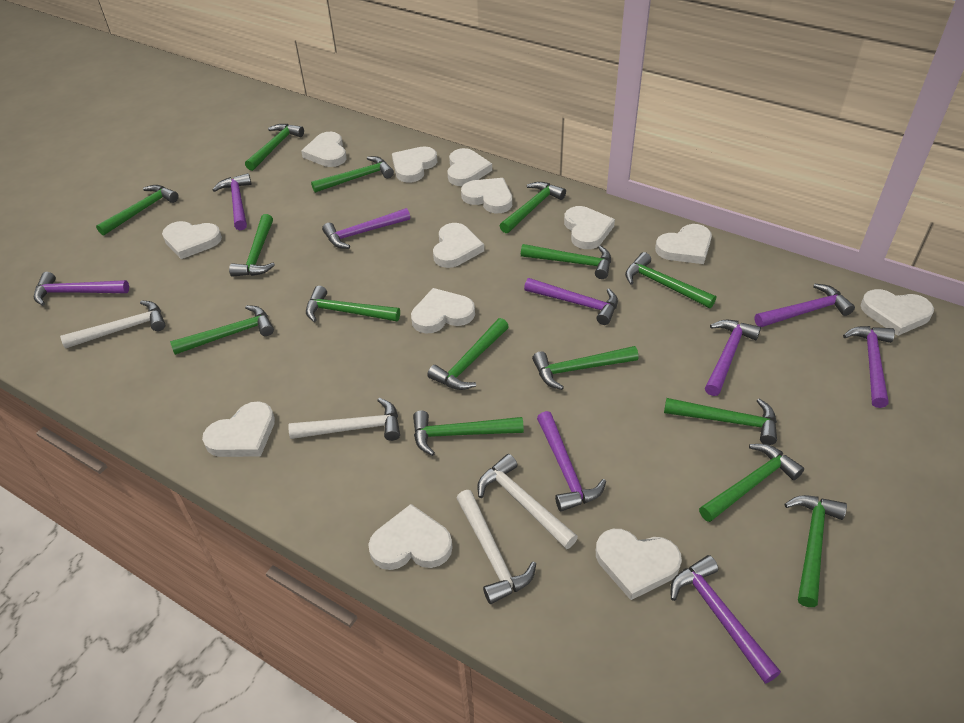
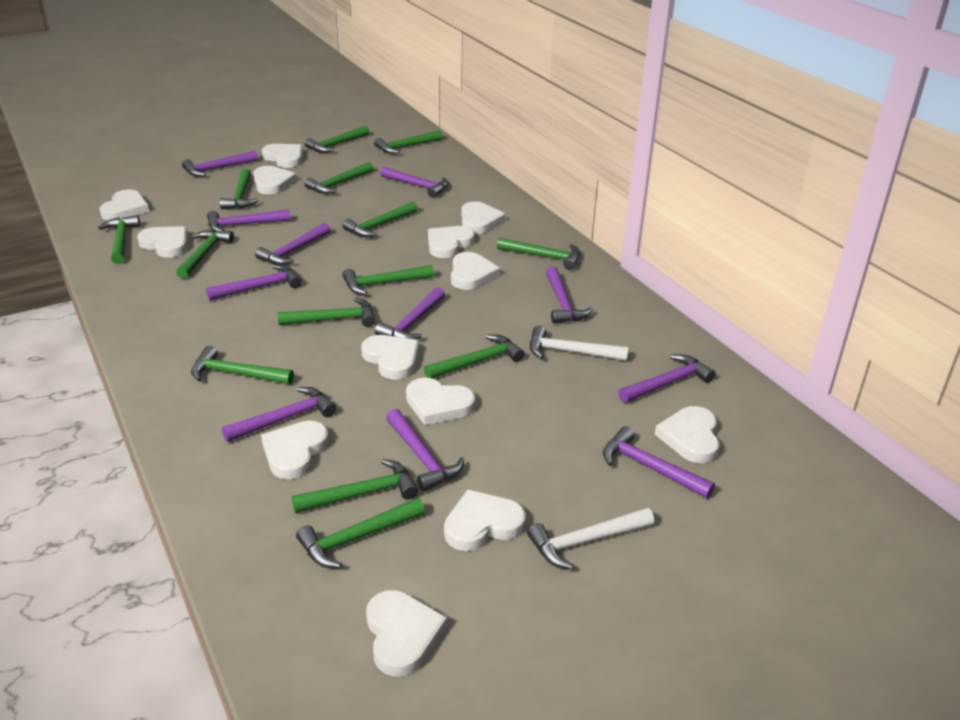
green hammer: [96,185,179,236] [170,305,274,355] [229,214,275,277] [245,124,304,171] [306,286,400,322] [311,156,394,193] [413,411,524,456] [427,318,509,390] [500,182,566,233] [521,244,611,279] [532,346,638,390] [625,252,716,308] [664,398,777,445] [699,444,804,522] [784,495,847,607] = 15 -> [98,215,140,264] [176,230,234,279] [191,346,294,384] [220,169,259,209] [278,298,375,327] [291,459,418,513] [296,498,425,568] [304,162,374,194] [305,125,370,153] [342,265,434,295] [343,201,418,237] [374,130,443,154] [424,335,524,379] [497,237,580,270] = 14
purple hammer: [34,272,129,306] [213,173,251,230] [322,208,410,249] [524,278,618,325] [537,411,606,512] [670,555,781,684] [705,320,761,396] [755,283,855,327] [843,326,895,408] = 9 -> [182,151,258,176] [206,265,302,300] [207,209,290,231] [222,387,336,442] [255,223,330,265] [375,287,445,340] [380,167,449,198] [386,409,464,492] [546,267,593,324] [603,426,715,498] [618,354,716,403] = 11
white hammer: [60,300,165,349] [288,398,400,441] [456,490,536,604] [477,454,578,549] = 4 -> [527,508,654,569] [530,326,629,361] = 2

